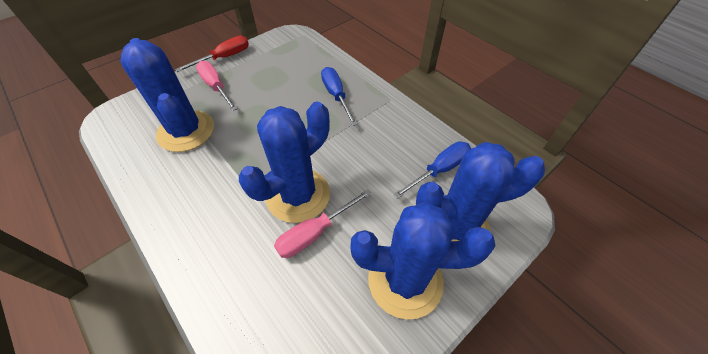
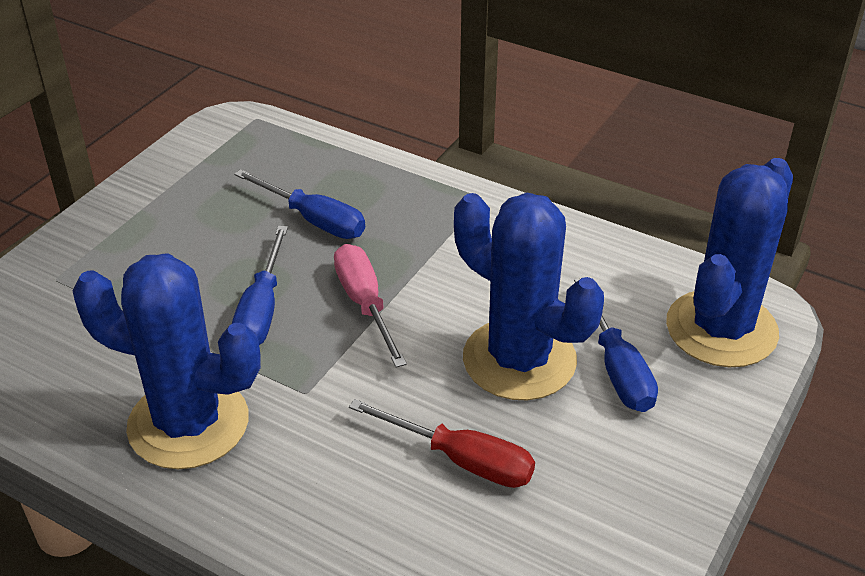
blue cactus: [120,38,214,152] [239,102,330,223] [350,202,495,319] [416,142,545,241] = 4 -> [72,253,261,469] [454,193,604,400] [666,158,793,367] = 3
blue screwdriver: [321,67,358,126] [393,141,471,199] = 2 -> [232,226,288,345] [234,169,365,239] [574,278,658,412] = 3
pink screwdriver: [196,61,238,111] [274,189,372,258] = 2 -> [334,244,407,368] = 1

